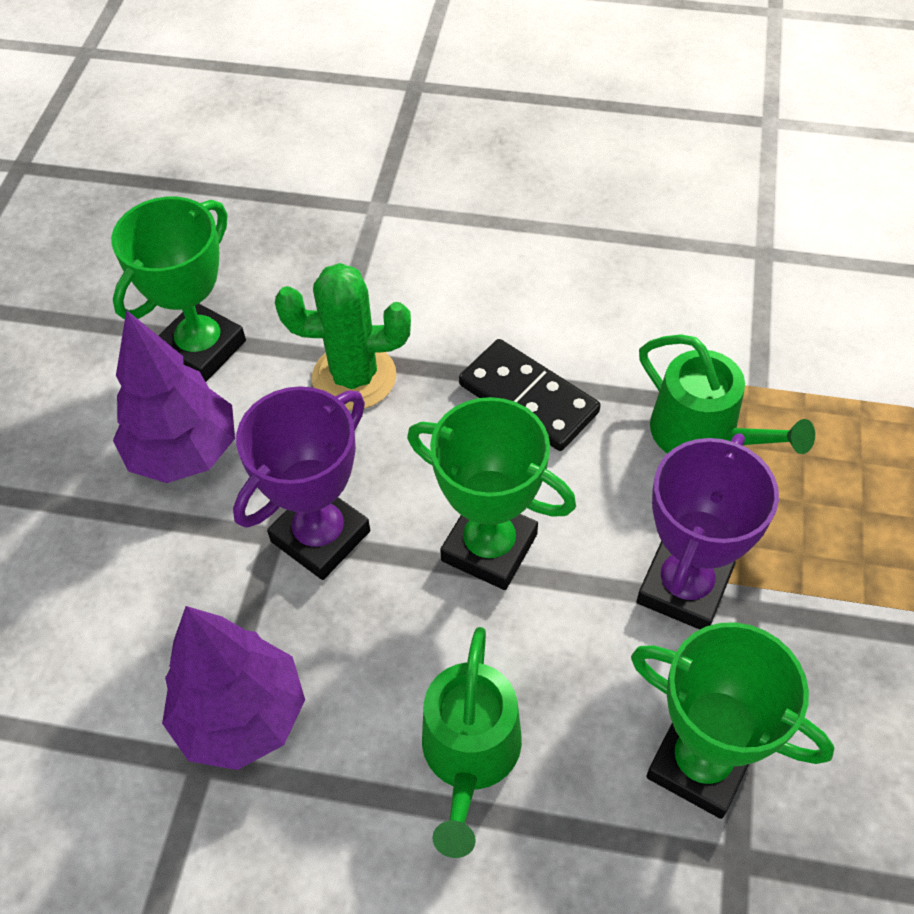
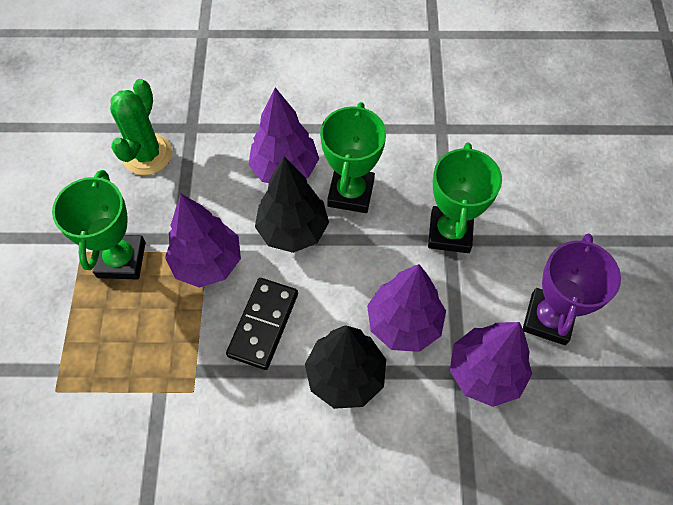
black tree: none = 0 -> [255,156,329,253] [305,325,386,409] = 2
green watering can: [422,627,522,858] [639,335,815,454] = 2 -> none = 0
purple tree: [113,310,235,483] [162,606,305,770] = 2 -> [165,194,241,288] [248,87,319,183] [367,264,446,352] [450,322,532,407] = 4
purple trophy: [233,386,370,580] [637,433,779,630] = 2 -> [523,233,621,345] = 1

